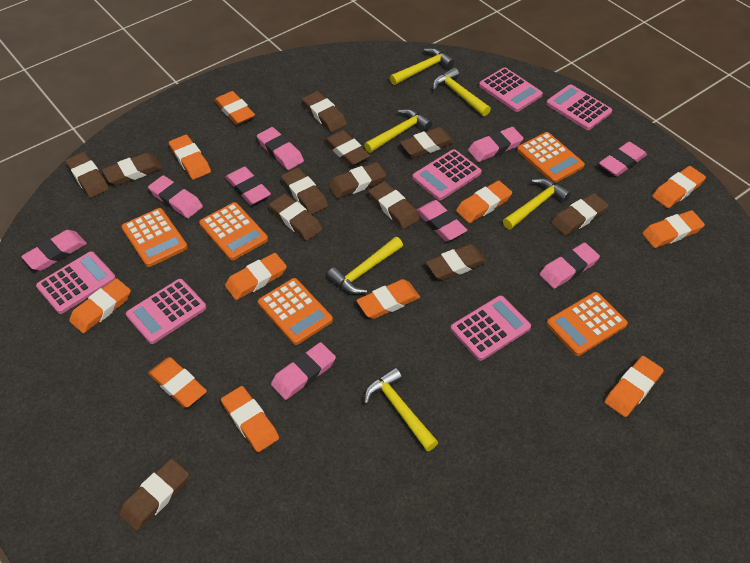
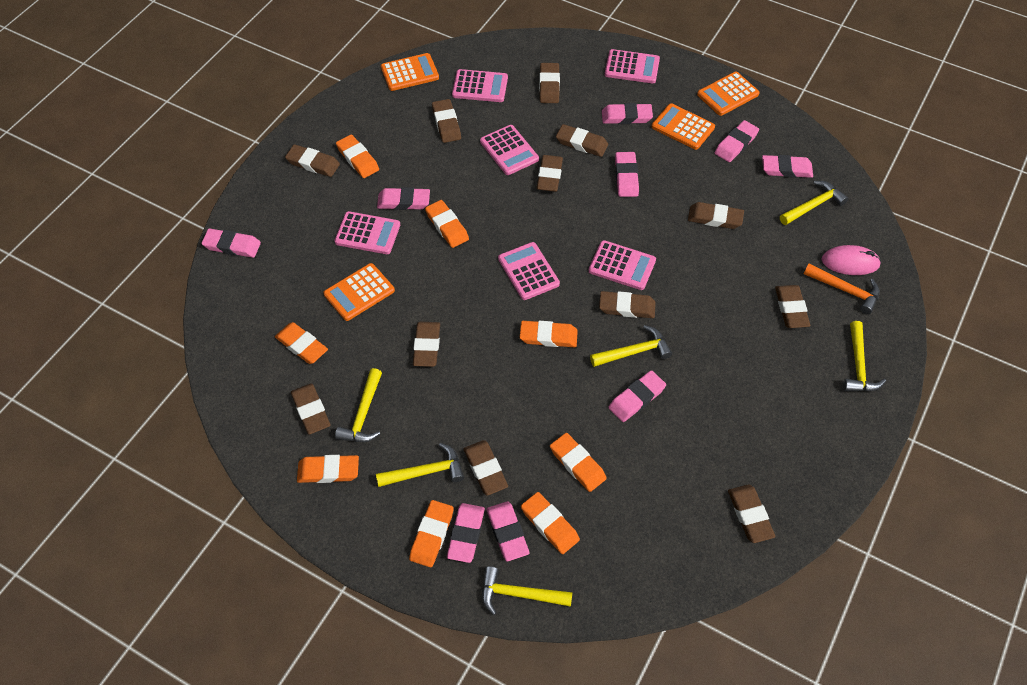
orange calculator: [121,208,188,267] [199,202,268,261] [258,278,333,345] [517,132,585,183] [546,292,628,356] = 5 -> [323,263,395,321] [381,53,439,91] [651,103,715,150] [697,72,760,116] = 4
orange eraser: [69,278,131,333] [148,357,207,408] [169,135,211,180] [214,91,255,125] [221,386,279,452] [225,253,287,300] [356,279,420,319] [456,181,512,223] [605,356,664,417] [642,210,705,248] [652,166,706,208] = 11 -> [275,322,328,364] [297,455,359,483] [336,134,379,178] [409,500,454,567] [425,200,469,248] [520,321,578,347] [521,492,580,554] [550,433,607,492] = 8
orange hammer: none = 0 -> [804,264,880,314] = 1
pink mouse: none = 0 -> [821,245,881,275] = 1

